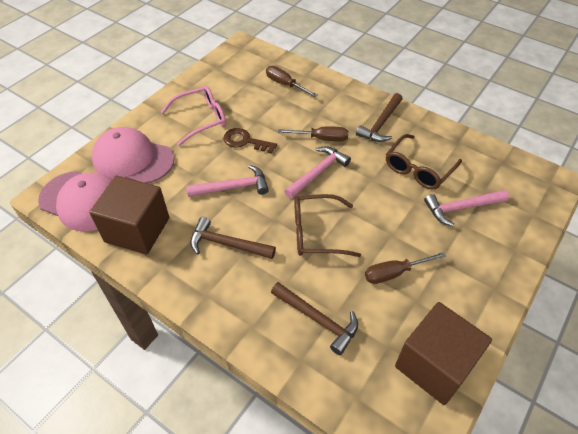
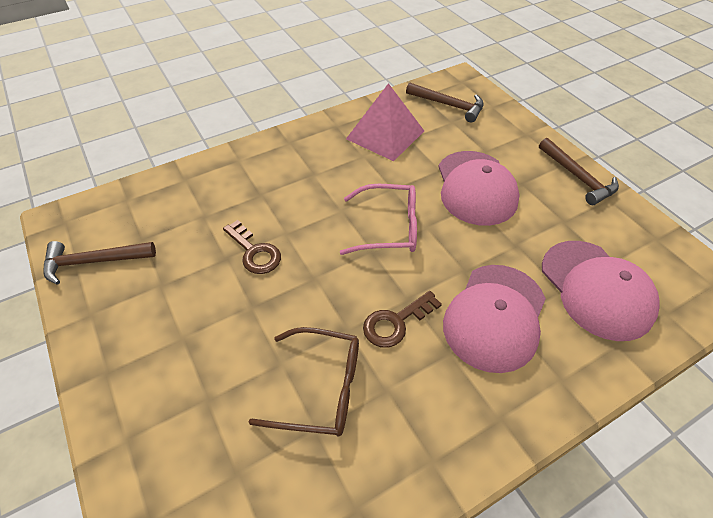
brown cube: [89,176,169,254] [395,302,492,405] = 2 -> none = 0
brown glasses: [294,194,361,257] [386,134,462,189] = 2 -> [249,327,359,437] = 1
brown key: [223,128,277,154] = 1 -> [223,220,281,274] [363,291,442,348] = 2
brown screwdriver: [266,66,318,97] [278,126,348,142] [365,252,446,284] = 3 -> none = 0
pink cap: [38,171,113,231] [92,127,174,183] = 2 -> [438,151,520,226] [443,265,546,373] [542,241,660,341] = 3
pink hammer: [186,165,269,197] [284,146,351,199] [424,190,509,226] = 3 -> none = 0
pink pyramid: none = 0 -> [346,83,424,161] = 1

